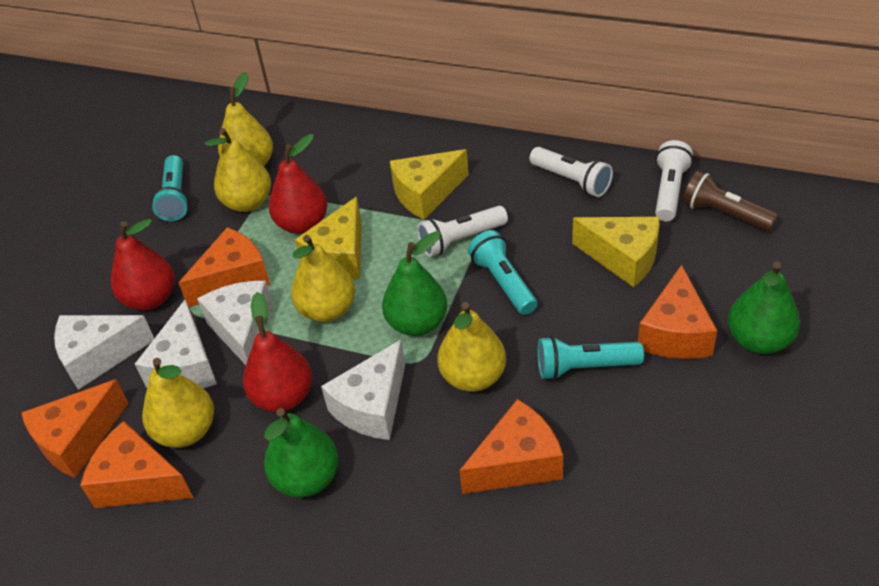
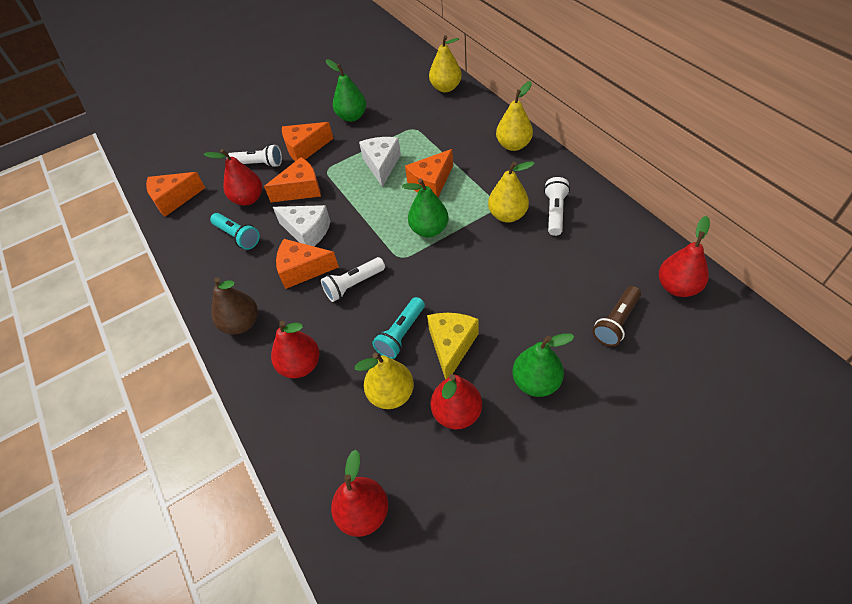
brown pear: none = 0 -> [211,277,258,334] = 1
red pear: [111,219,175,310] [243,292,312,412] [269,134,327,234] = 3 -> [203,149,262,206] [271,321,320,378] [331,450,388,537] [431,374,482,429] [659,216,710,297] = 5
turquoise flashlight: [151,155,189,221] [468,230,537,315] [537,336,644,380] = 3 -> [210,213,260,250] [372,297,425,359] = 2
white cheese: [54,315,154,390] [135,299,217,388] [197,281,273,365] [321,340,405,440] = 4 -> [273,205,331,247] [359,137,401,187] = 2
yellow cheese: [295,197,362,279] [390,149,469,220] [572,217,659,287] = 3 -> [427,313,479,379] = 1
yellow pear: [142,358,214,448] [204,128,271,212] [218,72,273,166] [291,235,355,322] [437,302,506,392] = 5 -> [355,353,414,409] [429,35,462,92] [488,161,535,223] [496,81,533,151] = 4

